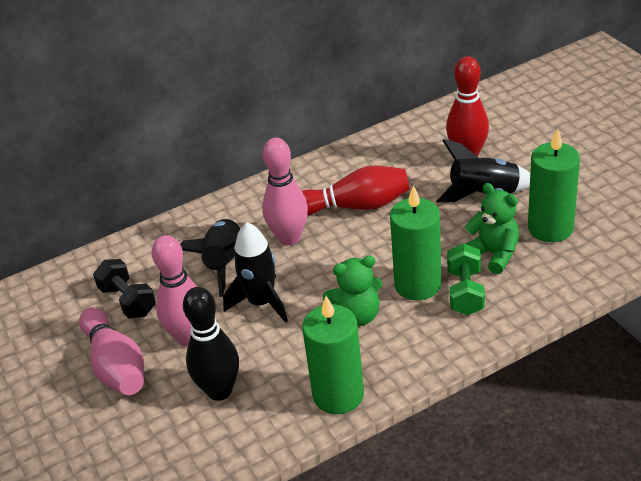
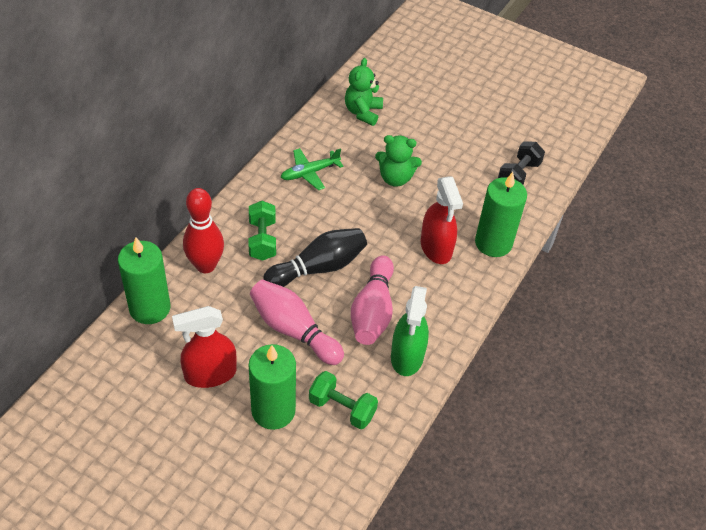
black rocket: [180,219,240,297] [223,222,288,323] [436,139,530,203] = 3 -> none = 0
green dumbbell: [447,243,485,315] = 1 -> [249,201,276,261] [309,371,378,429] = 2
green plane: none = 0 -> [281,148,343,190] = 1
green spray bottle: none = 0 -> [391,286,429,376] = 1
pink bowling pin: [79,307,144,395] [152,235,197,347] [262,138,308,246] = 3 -> [250,280,344,365] [351,255,394,345] = 2
red bowling pin: [302,165,410,216] [446,56,489,156] = 2 -> [183,188,224,273] = 1
red spray bottle: none = 0 -> [172,306,237,388] [421,177,463,264] = 2

